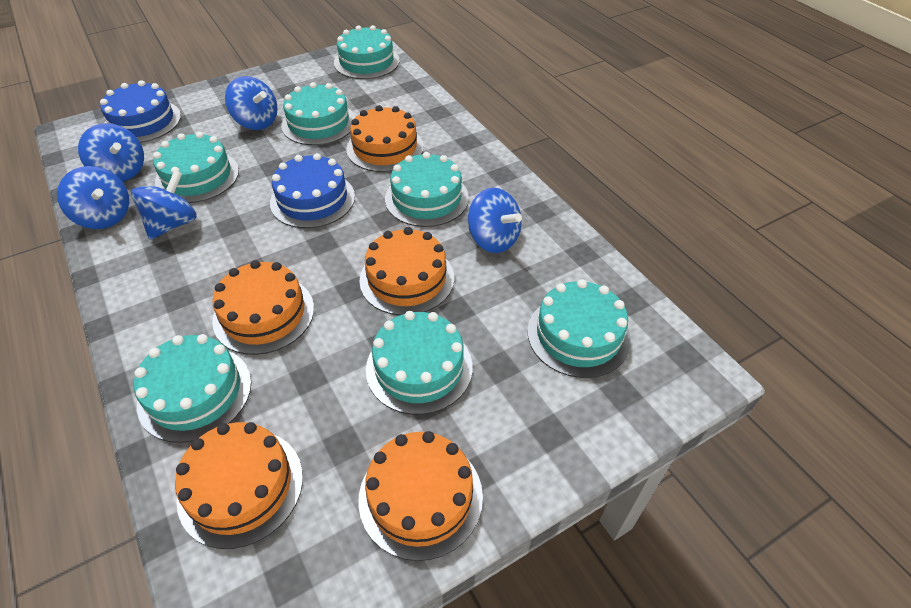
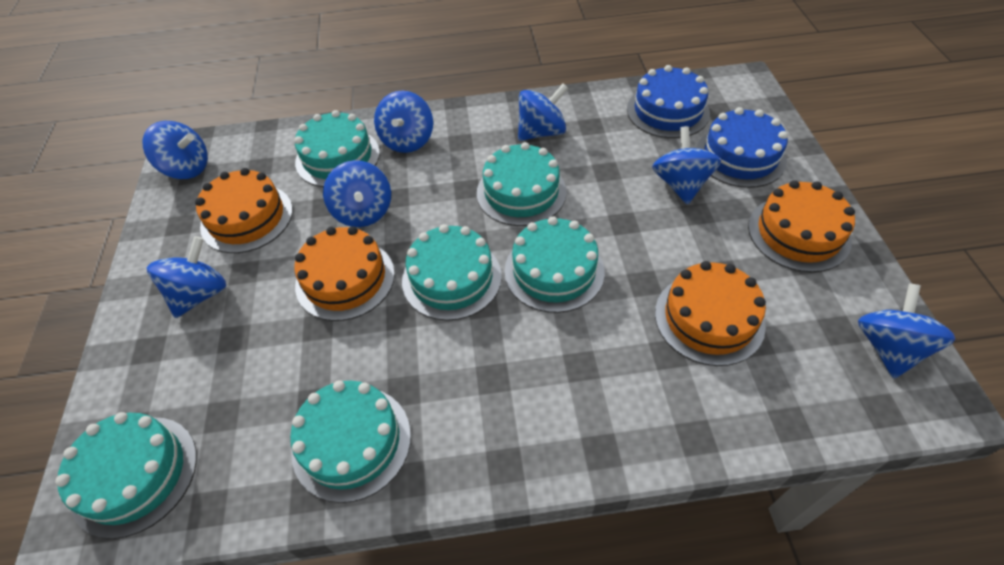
blue spinning top: [57,166,129,229] [78,123,144,181] [131,170,197,240] [225,76,278,130] [468,188,522,253] = 5 -> [143,121,208,179] [147,236,226,318] [323,160,391,227] [374,90,433,153] [518,83,568,141] [652,126,721,205] [858,283,955,379] = 7
orange cake: [175,422,303,549] [212,260,314,355] [346,105,424,172] [358,431,483,561] [359,227,454,315] = 5 -> [195,168,293,253] [295,226,395,321] [655,261,766,366] [748,180,855,272] = 4
turquoise cake: [134,334,251,443] [153,132,239,203] [281,82,355,145] [334,25,400,79] [366,311,473,415] [385,152,469,227] [527,279,631,378] = 7 -> [55,412,197,539] [290,380,411,503] [294,110,380,187] [402,224,502,321] [477,142,567,226] [504,216,605,313] = 6

